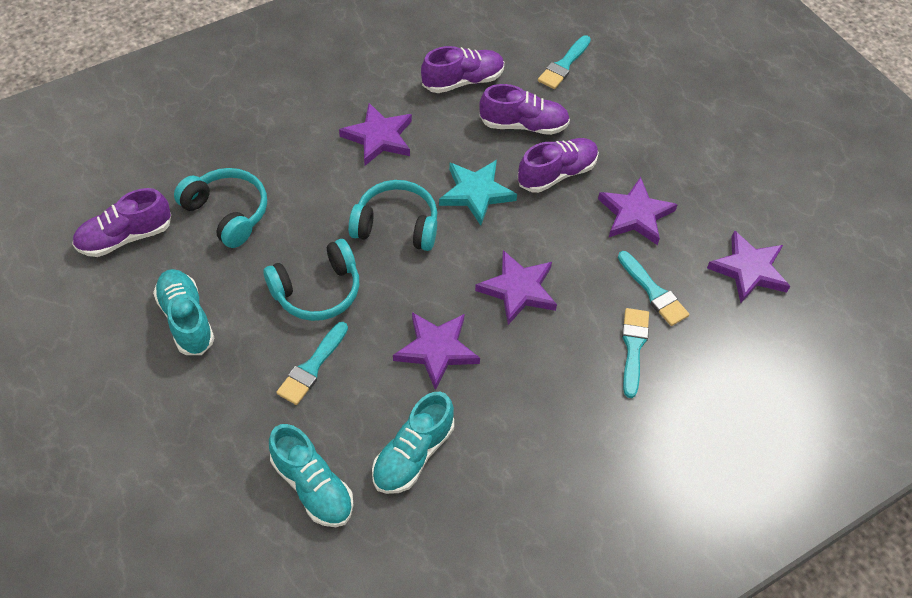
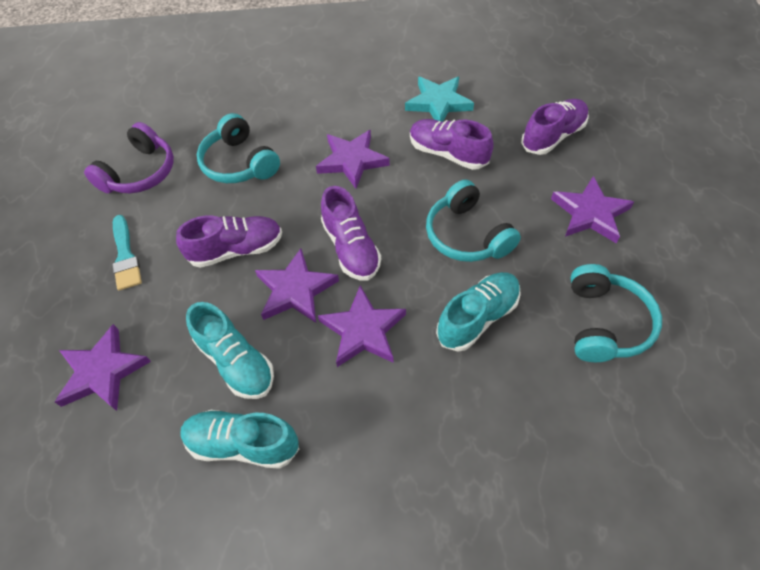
purple headphones: none = 0 -> [84,122,174,193] = 1
turquoise brush: [276,322,348,405] [538,35,591,89] [618,251,689,326] [622,308,649,398] = 4 -> [112,215,142,290] = 1

